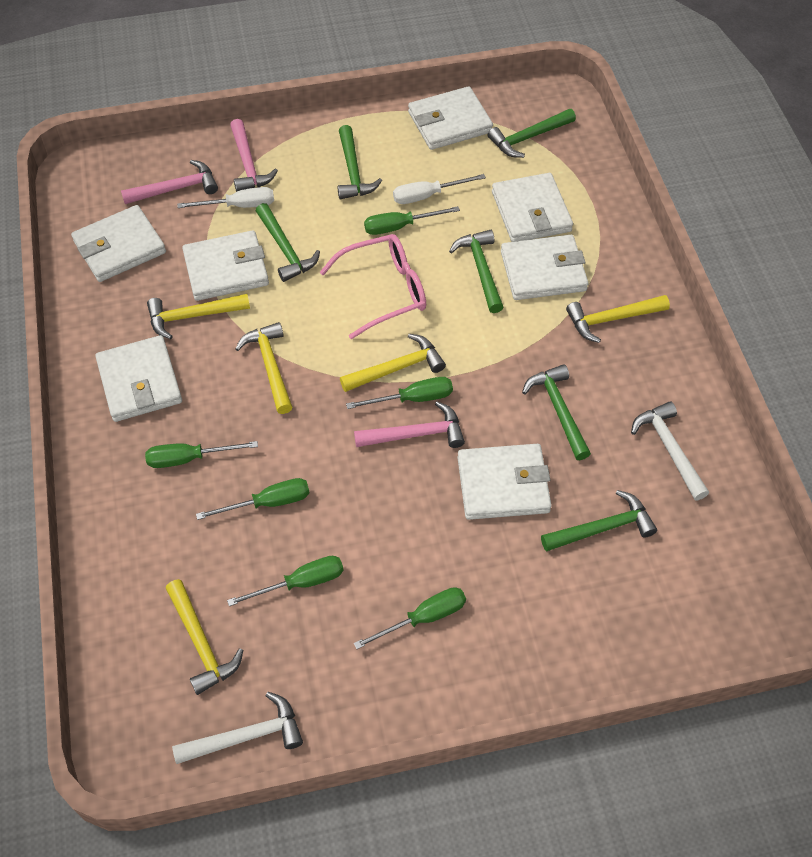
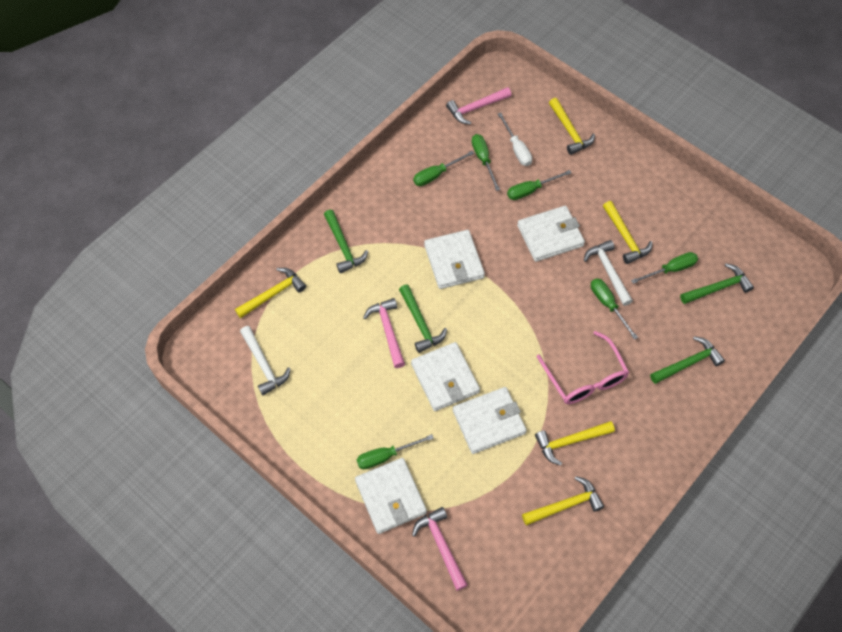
green hammer: [256,203,320,282] [337,125,382,199] [449,230,503,313] [488,109,576,158] [522,364,591,460] [541,490,657,552] = 6 -> [324,210,368,273] [399,285,447,353] [650,337,725,384] [680,263,754,304] = 4
white screwdriver: [177,187,274,208] [393,174,486,204] = 2 -> [498,113,532,166] = 1
white wallet: [71,205,166,282] [95,335,182,422] [182,230,269,301] [408,86,493,150] [457,444,552,520] [492,173,573,242] [501,235,588,300] = 7 -> [355,458,427,534] [411,342,480,411] [424,230,485,289] [453,387,527,454] [517,206,585,262] = 5

